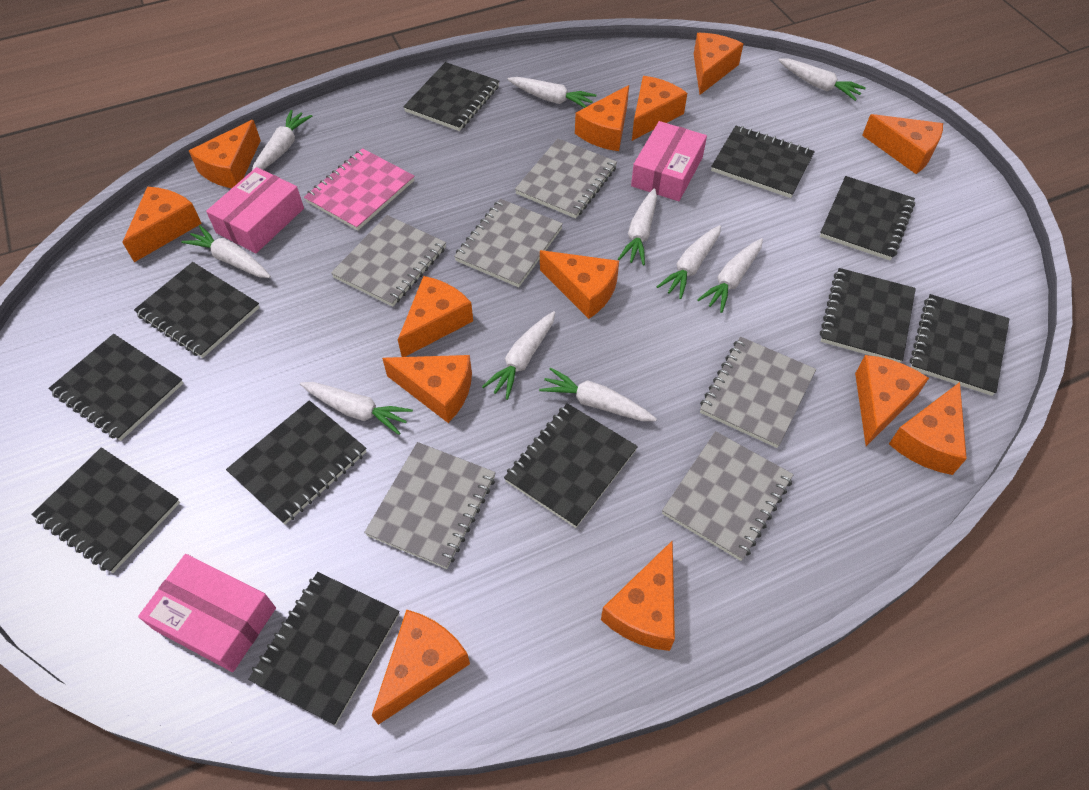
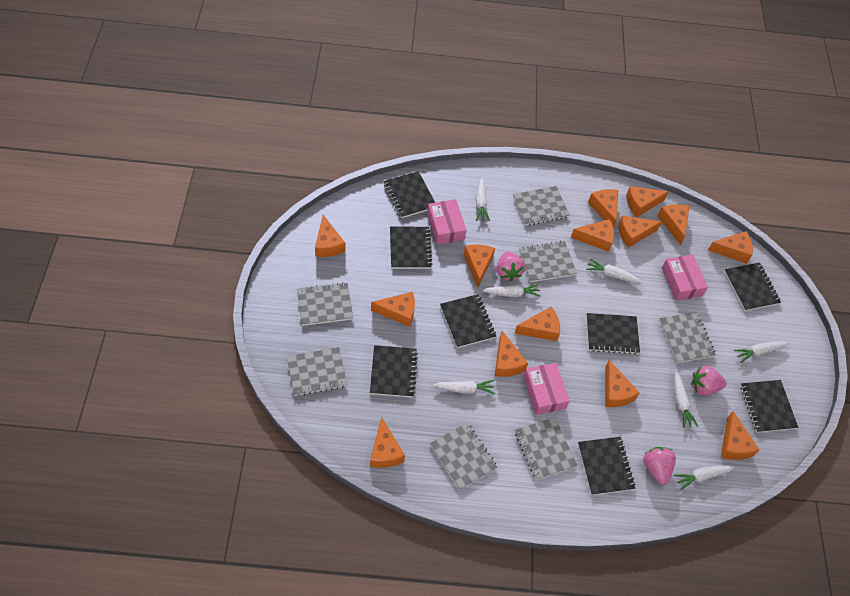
black notebook: [31,447,180,573] [48,334,184,441] [134,262,260,358] [226,400,366,524] [248,572,399,725] [403,62,499,131] [504,403,638,528] [711,126,815,198] [820,176,915,261] [820,268,916,363] [910,294,1010,396] = 11 -> [370,345,418,397] [384,171,435,218] [390,227,432,269] [440,294,496,348] [578,437,636,495] [586,313,640,354] [724,262,781,311] [740,380,798,433] = 8
grey notebook: [331,215,446,307] [364,442,496,569] [454,199,563,287] [515,138,617,218] [662,431,794,561] [700,337,816,448] = 6 -> [287,347,347,396] [297,282,353,326] [430,423,498,490] [513,186,570,226] [515,417,577,480] [519,241,577,282] [659,312,716,363] = 7
orange cheese: [122,187,202,262] [189,120,261,188] [372,609,470,725] [382,355,472,423] [398,276,473,357] [540,250,619,319] [575,85,629,151] [601,540,675,651] [632,76,687,141] [694,33,743,95] [855,355,929,446] [862,114,943,174] [889,382,967,475] = 13 -> [315,215,345,257] [370,417,405,468] [371,292,415,327] [463,244,495,287] [495,331,528,377] [514,306,560,341] [571,219,614,252] [588,189,618,228] [605,360,640,407] [618,216,662,248] [626,186,669,217] [658,204,689,245] [708,231,753,264] [721,411,759,460] = 14
pink notebook: [304,148,414,231] = 1 -> none = 0
pink strawberry: none = 0 -> [497,251,525,282] [643,447,676,485] [691,366,727,396] = 3
white carrot: [181,225,271,278] [252,110,312,170] [300,382,413,435] [482,311,555,400] [507,77,596,108] [539,368,657,421] [618,188,657,265] [657,225,721,299] [697,238,763,313] [778,59,866,101] = 10 -> [433,380,495,394] [476,177,490,221] [483,284,541,297] [586,258,642,283] [674,371,698,428] [674,466,735,490] [734,341,789,363] = 7

